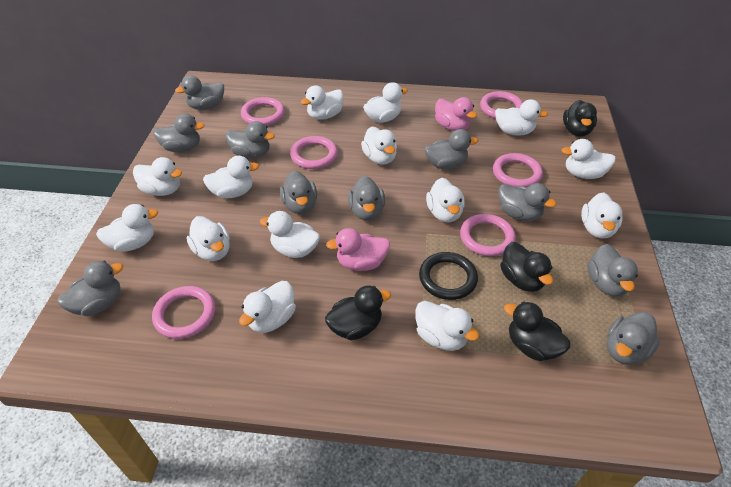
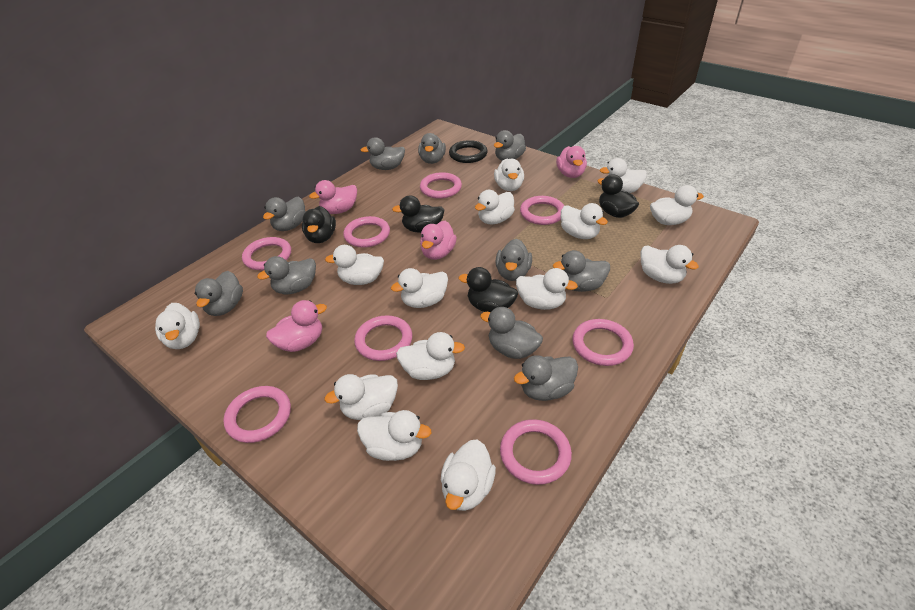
pink duck: [326,228,390,271] [435,97,477,131] = 2 -> [266,300,327,352] [309,180,357,214] [420,221,457,260] [556,146,587,178] = 4
pink ring: [152,286,215,339] [241,97,285,126] [290,136,338,169] [460,214,516,257] [480,91,523,118] [493,153,543,187] = 6 -> [223,386,291,443] [242,237,291,270] [343,216,390,248] [354,315,412,361] [420,172,462,199] [500,419,572,485] [520,196,564,225] [572,319,634,366] = 8

